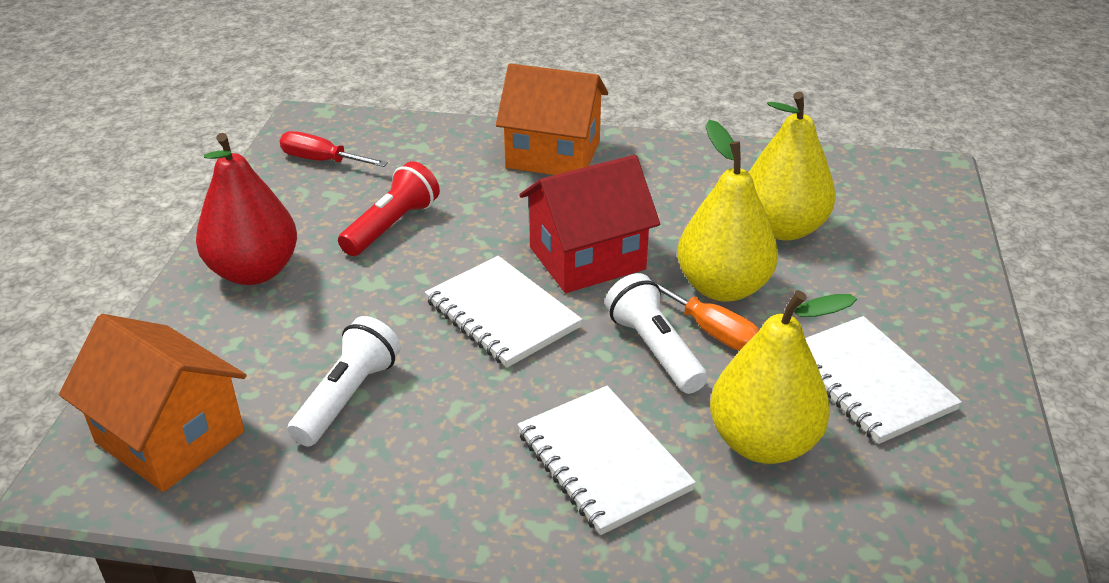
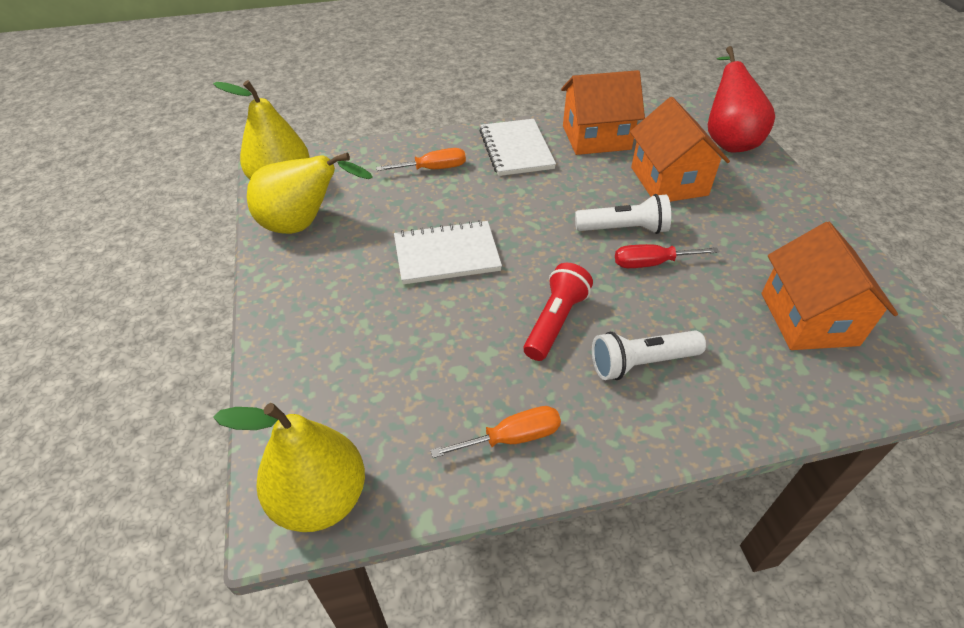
orange house: [59,314,246,492] [496,63,608,175] = 2 -> [561,70,645,155] [630,97,730,202] [762,222,898,350] = 3
orange screwdriver: [650,278,759,351] = 1 -> [376,148,466,171] [431,406,561,458] = 2
red house: [519,155,660,293] = 1 -> none = 0
white notebook: [425,256,582,368] [517,386,696,535] [805,316,962,444] = 3 -> [394,220,502,284] [479,119,556,176] = 2

